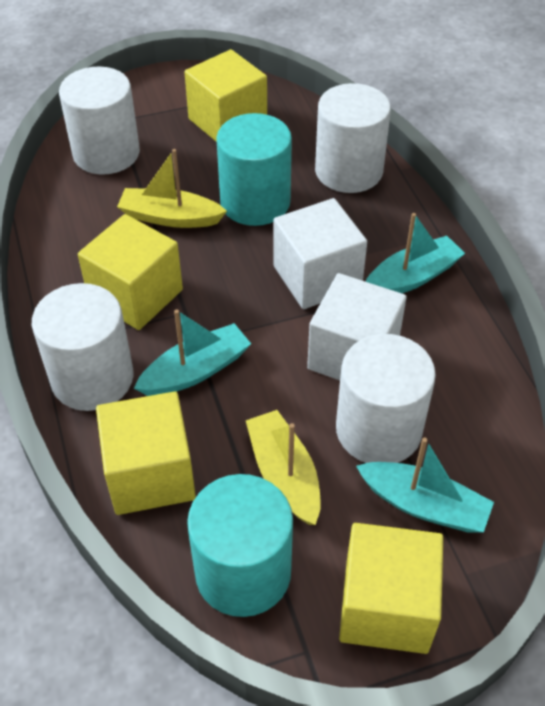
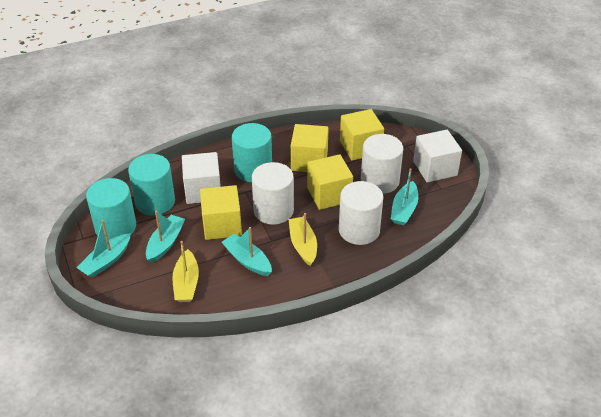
turquoise boat: [134,309,251,396] [356,438,494,533] [365,213,465,293] = 3 -> [76,220,131,278] [146,211,185,263] [222,227,272,276] [391,168,418,226] = 4
turquoise cylinder: [187,474,293,617] [216,113,292,226] = 2 -> [86,178,136,240] [128,154,175,215] [232,123,272,182] = 3
white cylinder: [32,283,134,411] [59,66,140,175] [315,83,391,193] [336,334,436,463] = 4 -> [252,162,294,225] [339,181,383,245] [361,134,403,194] = 3

